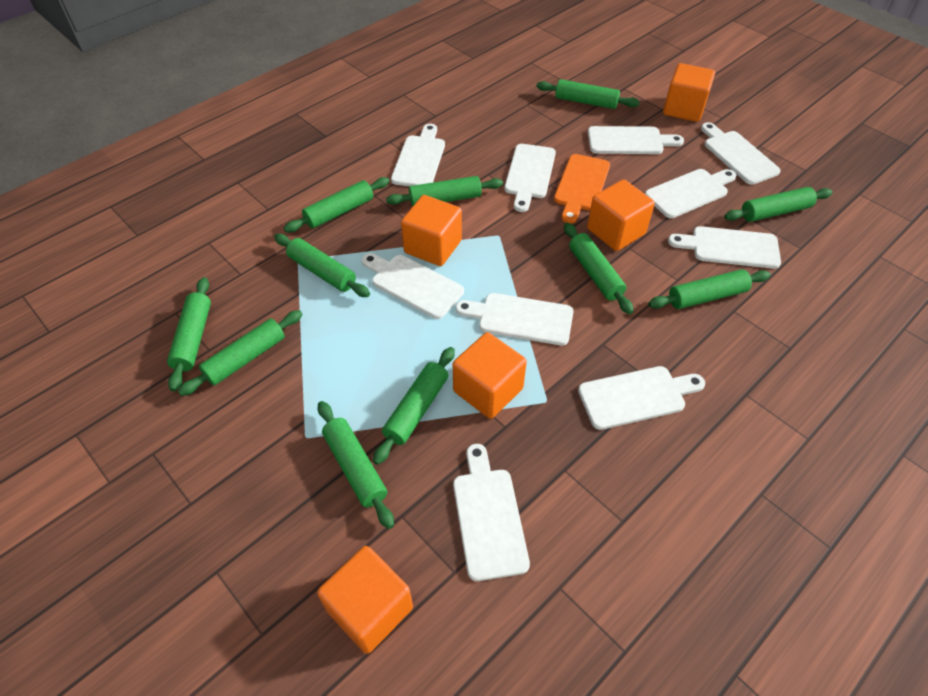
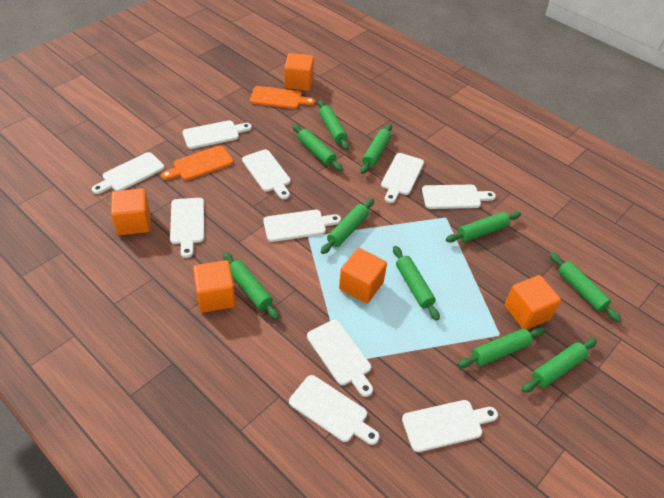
green rolling pin: [167,277,211,391] [178,310,303,396] [274,234,370,297] [284,177,390,232] [318,401,394,529] [373,347,455,465] [386,176,503,207] [537,79,640,109] [564,223,634,314] [648,269,771,309] [724,187,833,222] = 11 -> [223,252,279,320] [292,124,343,171] [318,100,349,150] [321,198,374,254] [361,124,392,174] [393,246,440,321] [446,211,521,243] [458,327,545,368] [522,338,597,393] [549,253,621,322] = 10
orange cutting board: [554,154,610,224] = 1 -> [161,146,233,180] [250,86,315,109] = 2

